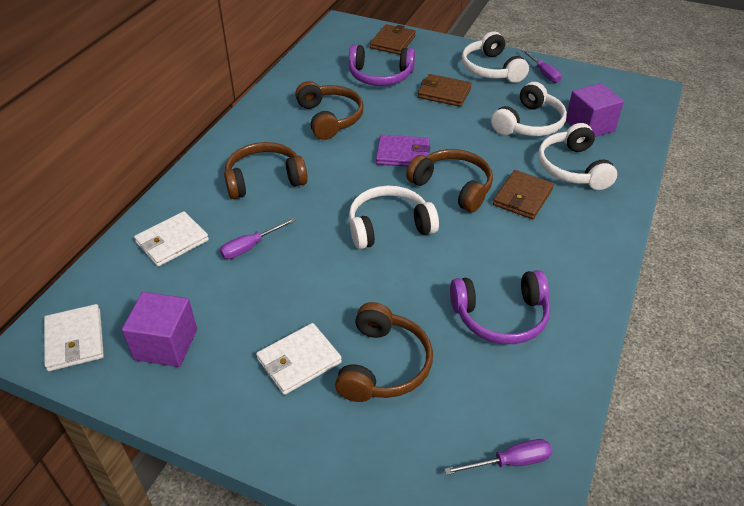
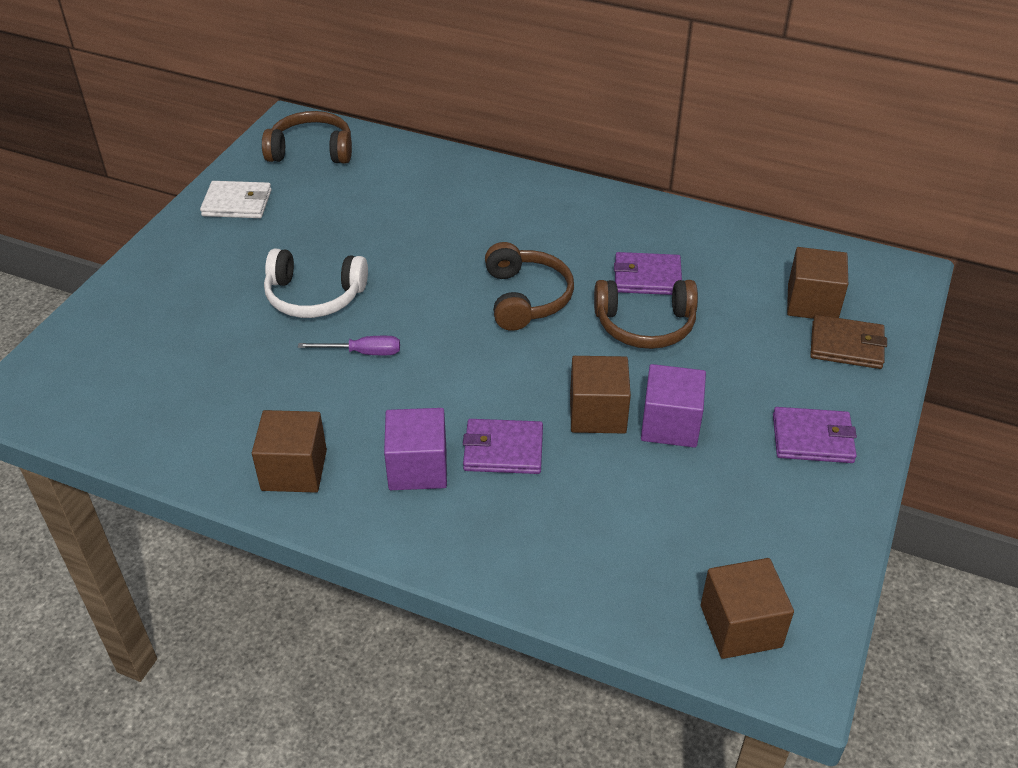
brown cube: none = 0 -> [252,410,327,493] [570,356,631,433] [701,558,794,659] [787,247,848,319] = 4
brown headphones: [224,142,308,199] [295,81,364,140] [335,302,433,402] [406,149,493,213] = 4 -> [262,111,352,164] [485,242,574,331] [594,280,698,349] = 3
brown wallet: [370,24,416,55] [418,74,472,107] [493,170,554,219] = 3 -> [810,315,887,369] = 1
purple headphones: [349,44,415,86] [450,270,551,344] = 2 -> none = 0
purple screwdriver: [220,218,296,259] [444,439,552,475] [521,49,561,83] = 3 -> [298,336,400,355] = 1
purple wallet: [376,135,430,167] = 1 -> [463,419,543,474] [614,252,682,295] [773,407,857,463] = 3
white headphones: [349,186,439,249] [462,31,529,83] [491,82,567,136] [538,123,617,190] = 4 -> [264,249,368,318] = 1
white wallet: [44,304,104,371] [134,211,209,267] [256,323,342,395] = 3 -> [200,181,271,218] = 1

